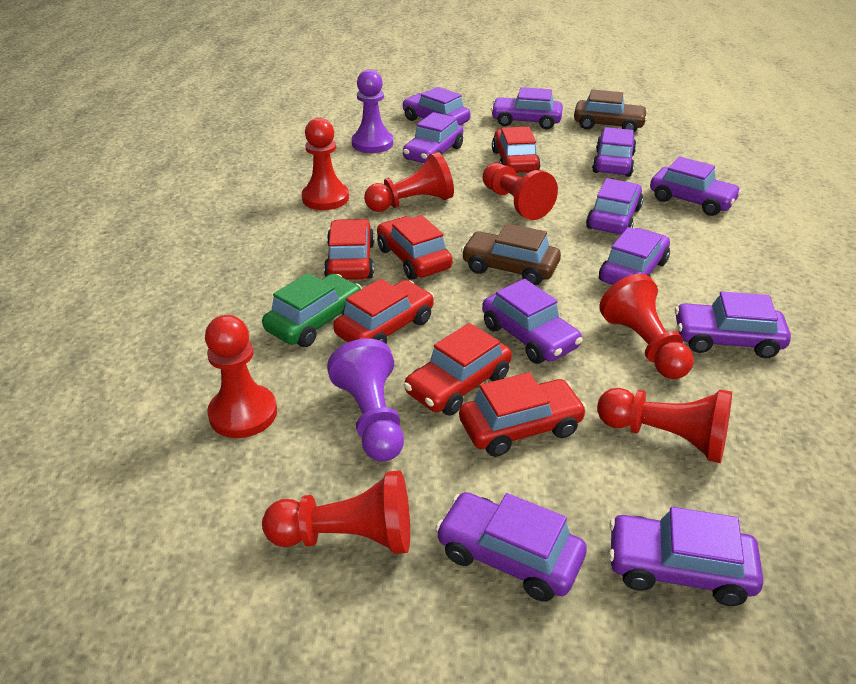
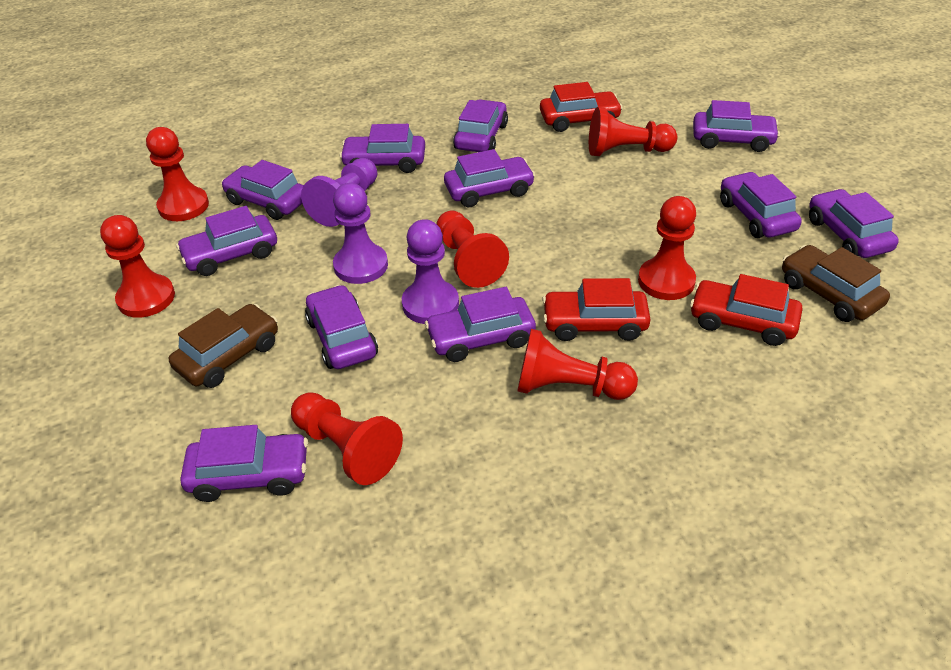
green car: [262,273,362,347] = 1 -> none = 0
purple pawn: [327,339,404,462] [352,69,393,153] = 2 -> [301,158,377,227] [333,183,388,284] [402,219,459,324] = 3
red car: [324,219,375,280] [333,279,434,344] [377,215,453,280] [404,323,512,415] [459,372,587,457] [492,127,541,173] = 6 -> [540,82,623,132] [542,278,651,341] [690,274,803,346] = 3

